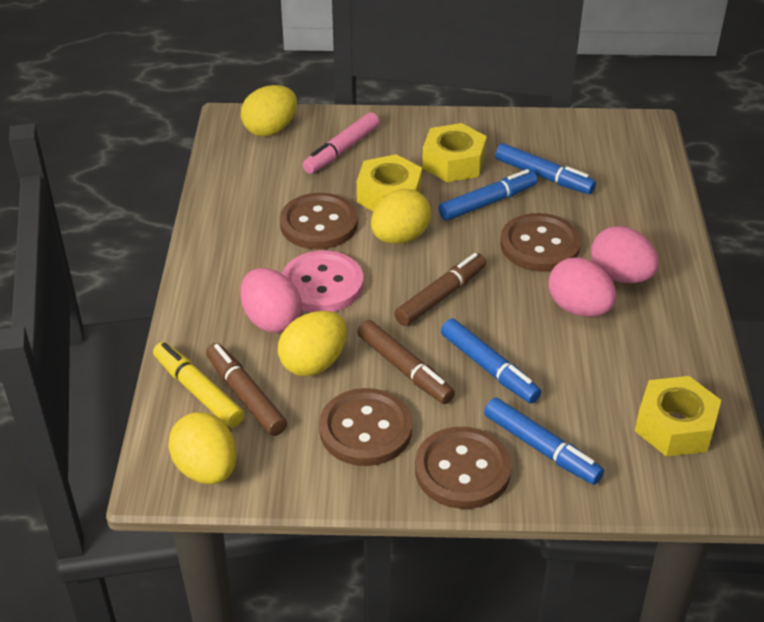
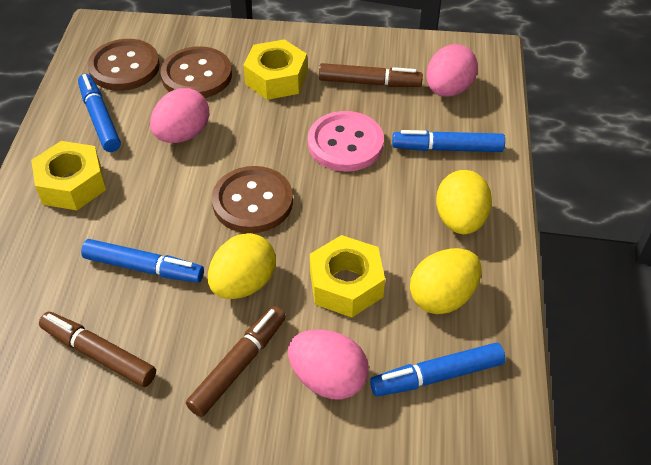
brown button: [280,193,358,249] [319,388,412,466] [415,427,512,509] [500,213,581,272] = 4 -> [88,39,160,91] [160,46,232,98] [212,166,293,233] = 3
pink marker: [303,112,380,174] = 1 -> none = 0
yellow egg: [168,412,237,485] [241,85,297,136] [278,311,347,377] [371,189,431,244] = 4 -> [208,233,276,299] [410,248,482,314] [436,170,492,234] = 3
yellow marker: [153,342,244,428] = 1 -> none = 0

